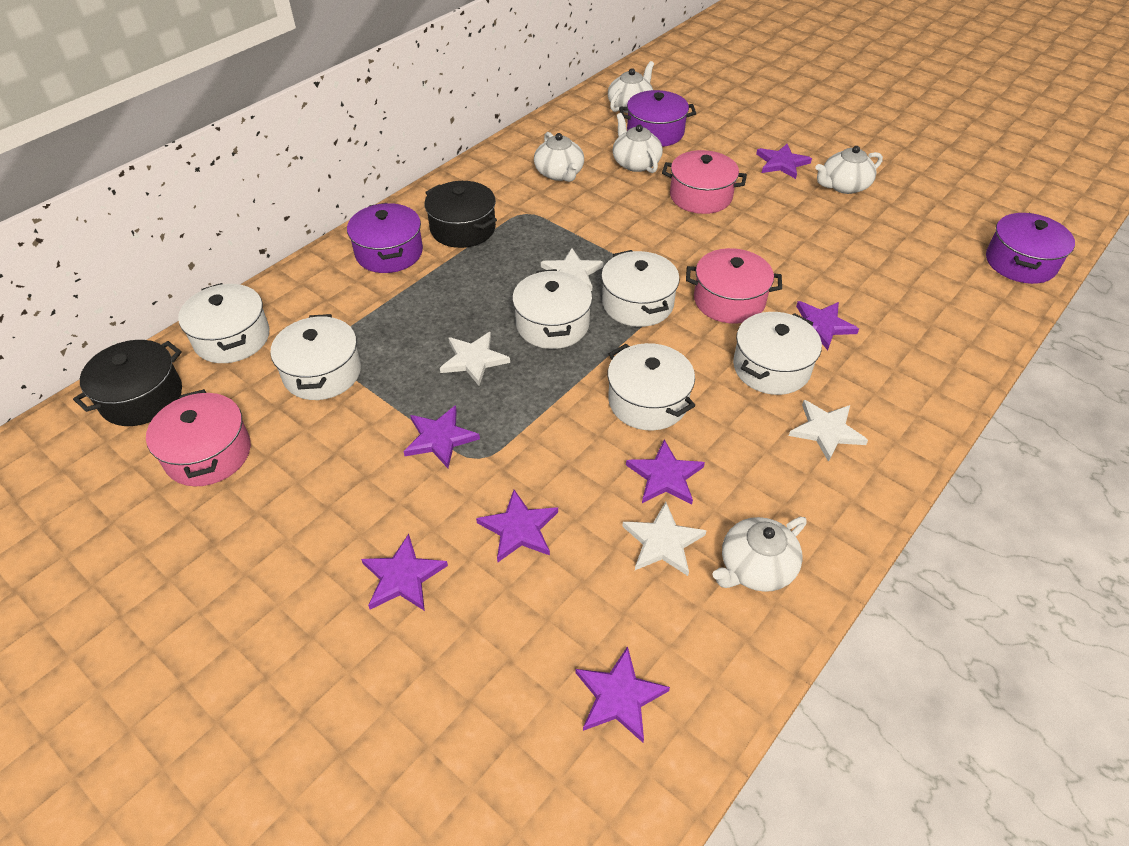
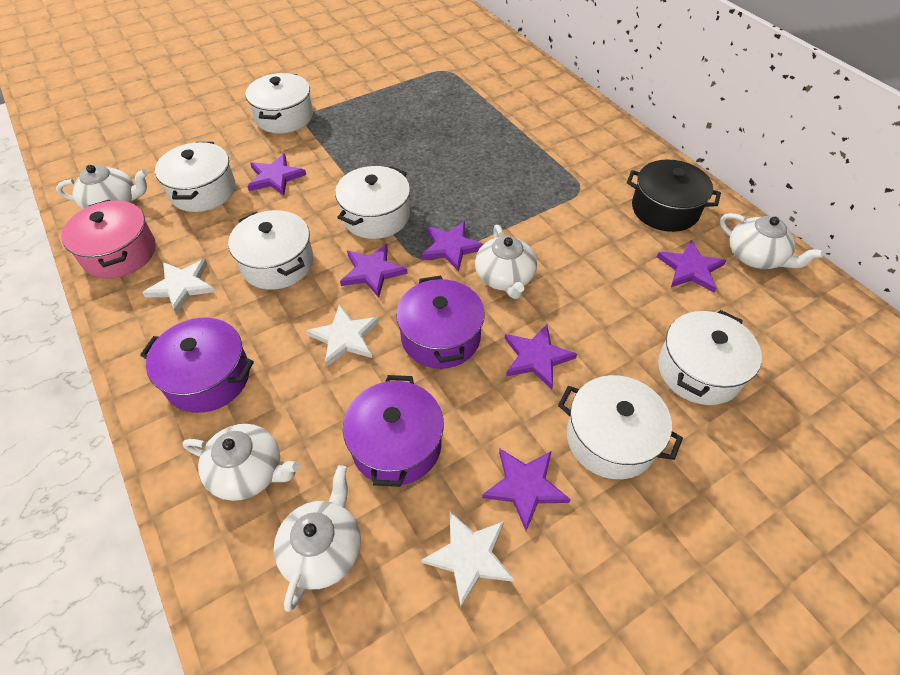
black pot: [73,340,182,426] [424,181,497,248] = 2 -> [627,159,721,232] = 1
pink pot: [146,389,251,486] [662,150,747,214] [686,248,782,324] = 3 -> [61,200,156,278] = 1
purple star: [361,534,448,611] [403,405,480,468] [476,490,558,562] [576,646,670,742] [626,440,705,505] [756,144,812,179] [796,301,859,350] = 7 -> [247,154,306,196] [340,244,408,298] [421,221,483,272] [482,449,571,531] [504,324,577,389] [657,240,726,293] = 6
white star: [440,332,510,385] [541,248,604,291] [622,502,707,576] [789,400,868,462] = 4 -> [143,259,215,314] [306,304,379,367] [421,511,514,607] = 3

